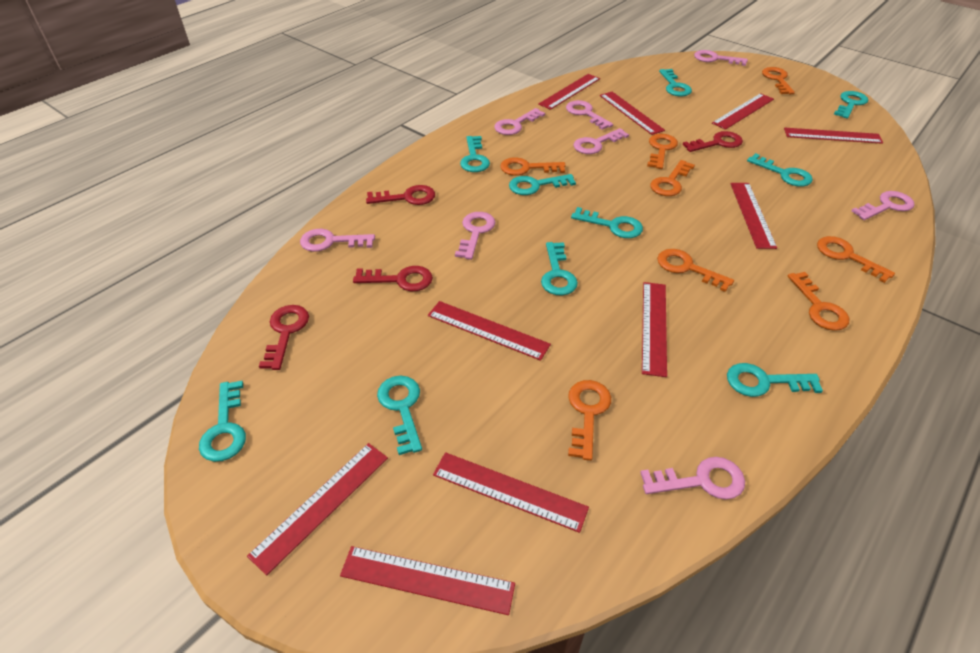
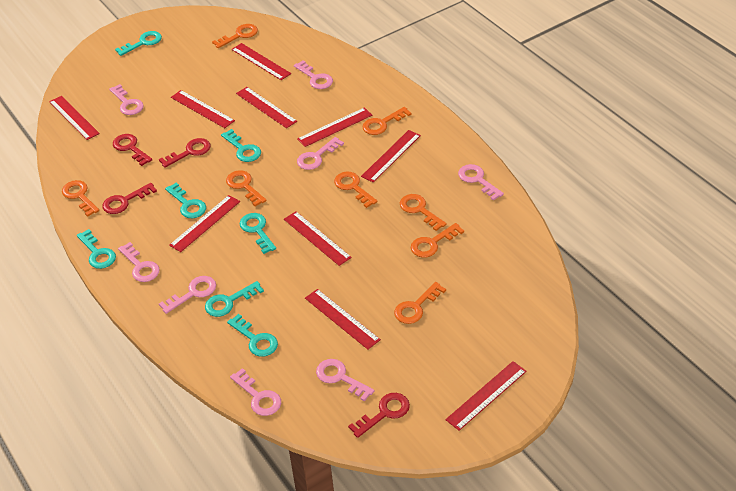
turquoise key: [199,381,246,462] [377,376,422,455] [460,136,490,172] [509,174,576,195] [541,242,578,295] [571,207,643,238] [659,69,692,96] [727,363,823,397] [747,153,813,187] [834,91,868,119] = 10 -> [77,229,116,269] [115,31,162,56] [165,182,206,218] [205,281,264,317] [221,129,261,162] [227,314,278,357] [239,213,276,254] = 7

